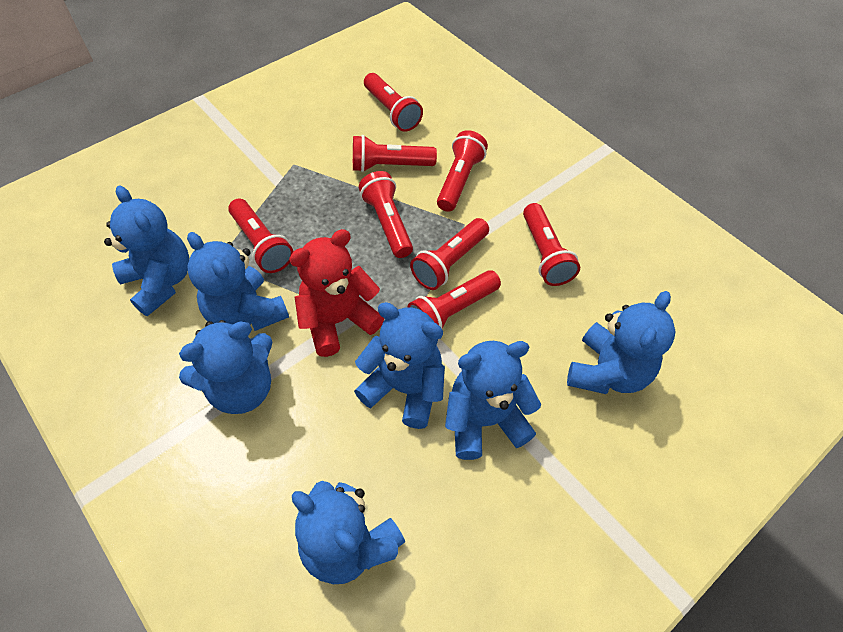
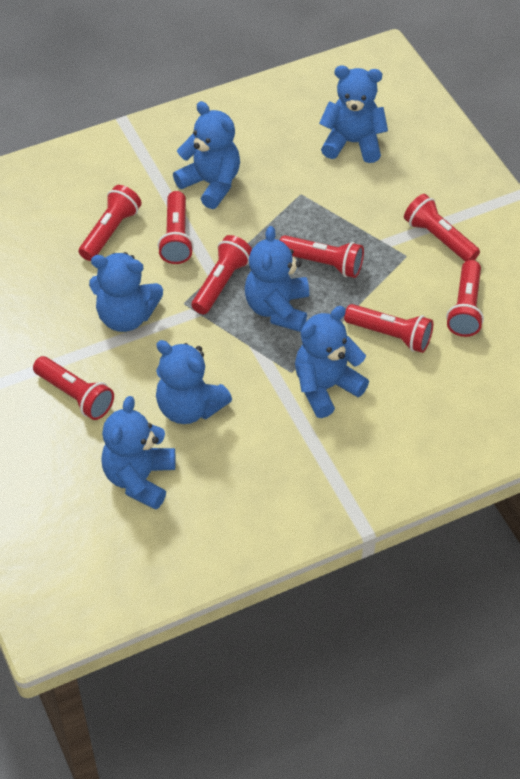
red teddy bear: [289,229,384,357] = 1 -> none = 0

